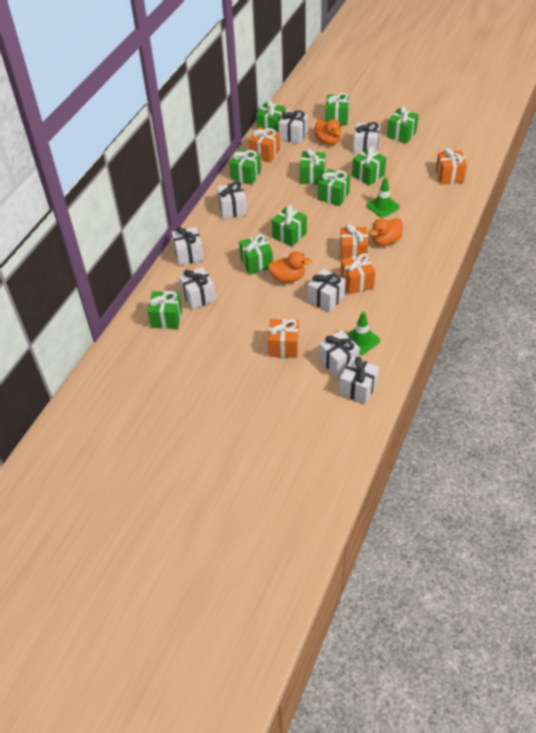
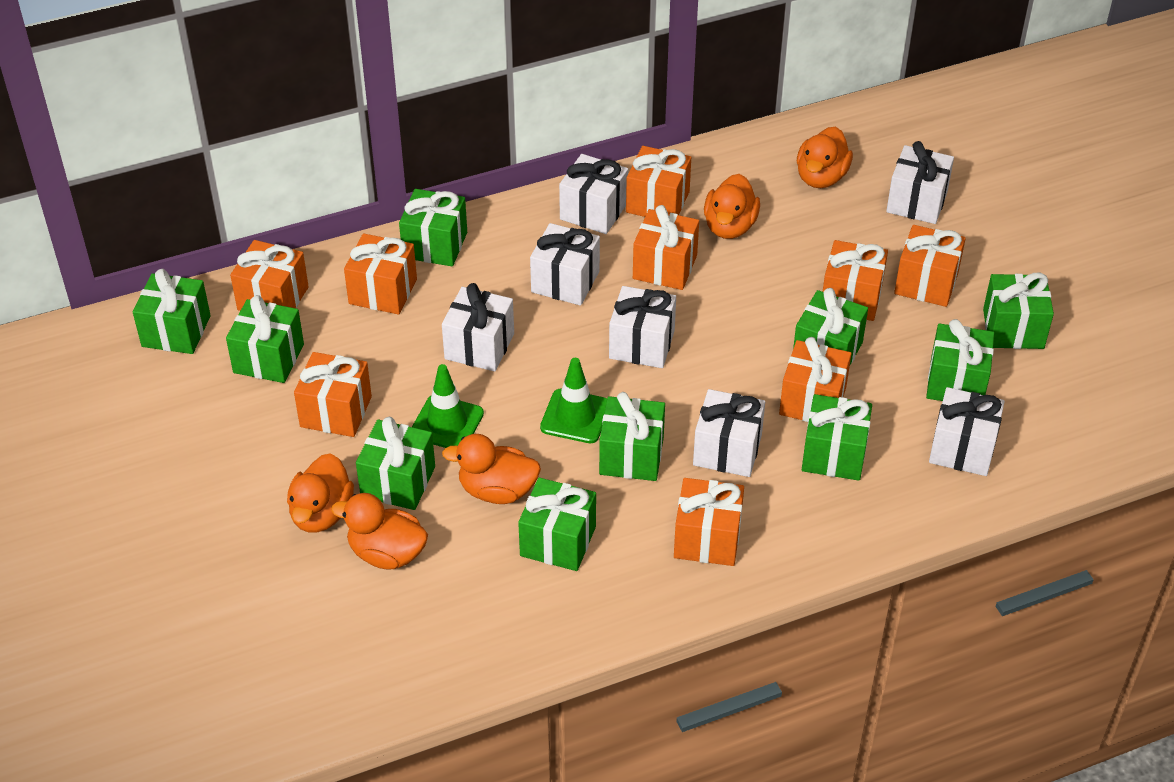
orange duck: [268,252,312,283] [314,119,342,145] [369,218,403,246] = 3 -> [287,453,354,533] [331,493,428,569] [442,434,541,504] [704,174,760,239] [797,127,853,188] = 5
orange gift: [249,127,280,162] [268,319,299,358] [340,224,368,259] [340,253,375,294] [436,148,467,185] = 5 -> [230,240,309,311] [294,352,372,437] [344,233,417,314] [626,146,691,217] [633,205,699,290] [674,478,744,566] [779,337,851,422] [823,240,888,321] [894,225,966,307] = 9
white gift: [172,227,204,266] [179,267,216,310] [217,181,247,219] [279,110,308,144] [308,269,346,312] [319,330,360,377] [339,357,379,404] [353,122,380,154] = 8 -> [442,283,514,372] [530,223,600,306] [559,154,628,234] [609,286,676,368] [693,389,765,477] [886,141,954,224] [929,387,1005,476] = 7

